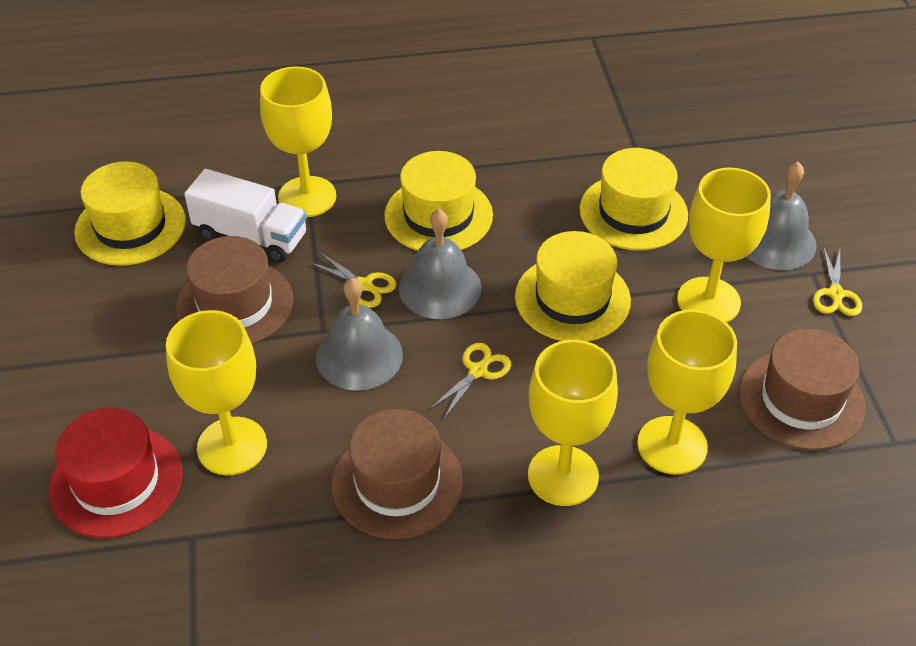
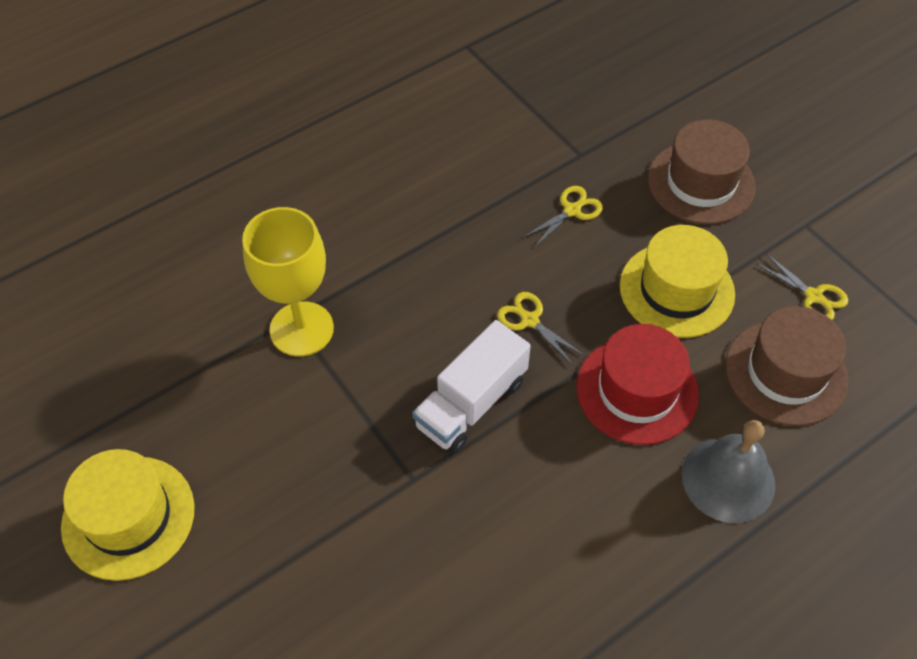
brown hat: [176,236,293,344] [331,409,463,539] [739,329,866,450] = 3 -> [648,119,756,224] [726,306,849,426] = 2
grey bell: [316,278,403,391] [399,209,481,319] [746,162,817,270] = 3 -> [682,420,776,523] = 1
yellow goblet: [166,310,267,475] [260,66,336,217] [528,340,618,506] [637,309,737,475] [677,167,771,322] = 5 -> [242,207,334,357] = 1
yellow hat: [74,161,186,266] [384,151,493,251] [515,231,631,342] [579,148,688,250] = 4 -> [61,449,195,581] [620,225,735,338] = 2

